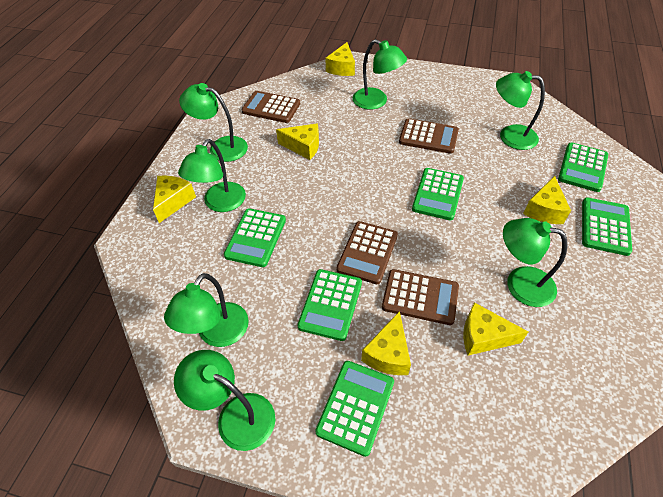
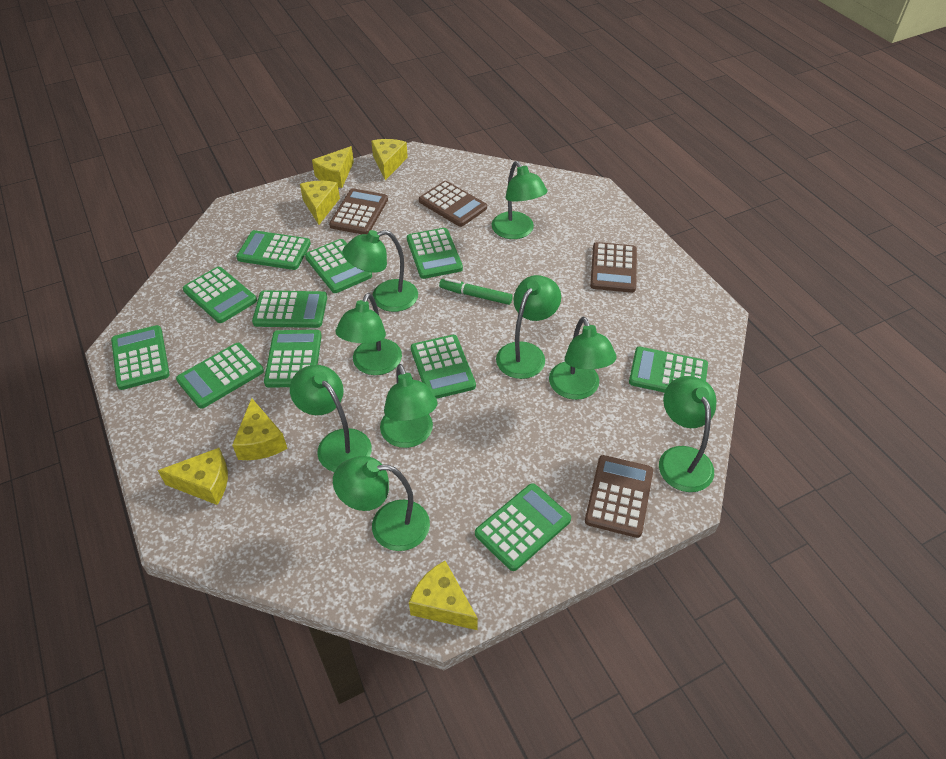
green calculator: [224,208,286,267] [298,269,362,341] [315,361,394,457] [412,168,464,220] [558,142,608,192] [582,197,632,256] = 6 -> [111,325,170,390] [176,343,264,409] [183,267,257,323] [236,230,311,270] [252,290,327,328] [264,330,322,388] [305,239,372,293] [407,228,463,279] [411,335,476,399] [475,483,571,571] [629,347,708,393] = 11
green lamp: [164,273,249,347] [174,350,276,451] [178,139,246,212] [179,83,248,162] [353,39,407,110] [496,71,545,150] [503,218,567,307] = 7 -> [290,365,372,472] [333,456,430,551] [336,293,402,375] [343,230,418,312] [380,364,438,448] [492,161,547,239] [496,275,561,379] [549,317,617,400] [659,376,716,492] = 9
green marker: none = 0 -> [439,278,513,305] = 1

